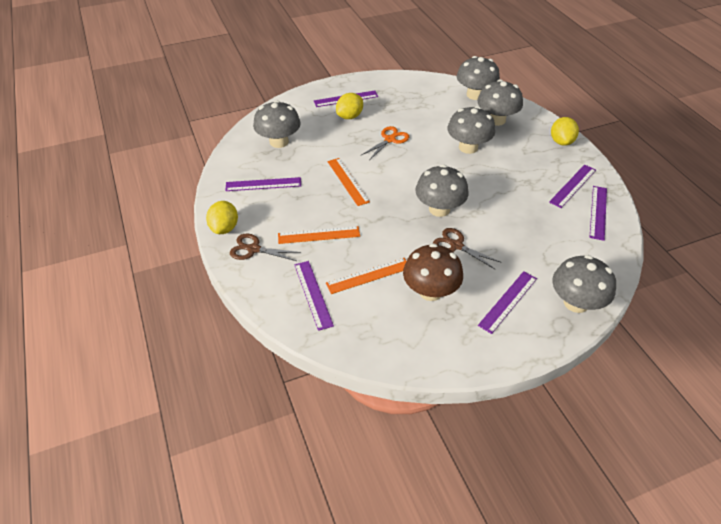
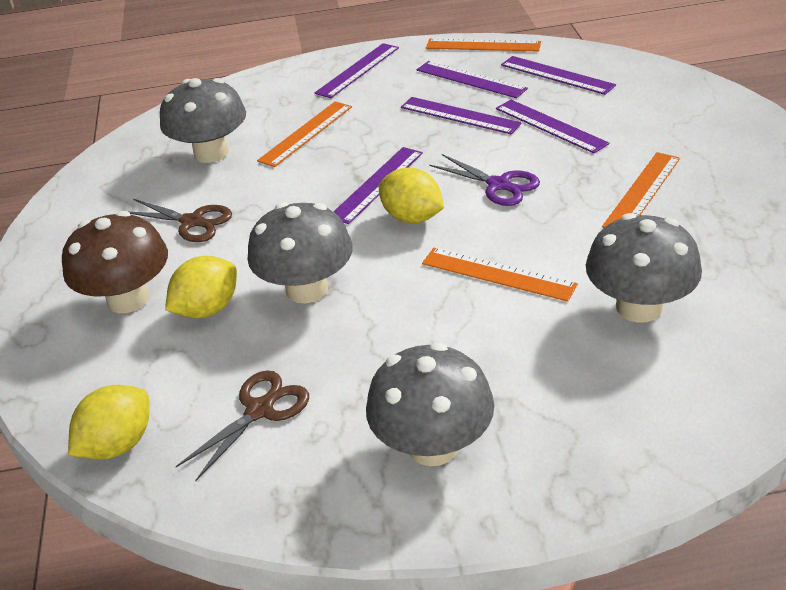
grey mushroom: [253,100,301,148] [415,165,469,217] [447,106,495,154] [457,56,500,100] [477,79,523,126] [552,255,616,313] = 6 -> [160,78,246,163] [247,202,353,303] [366,343,494,466] [586,213,702,323] = 4
orange ruler: [278,226,360,244] [326,258,406,294] [327,158,370,206] = 3 -> [257,101,352,167] [422,248,578,302] [426,38,541,51] [602,152,680,228] = 4
orange scissors: [362,126,409,159] = 1 -> none = 0
purple scissors: none = 0 -> [430,154,540,206] = 1

